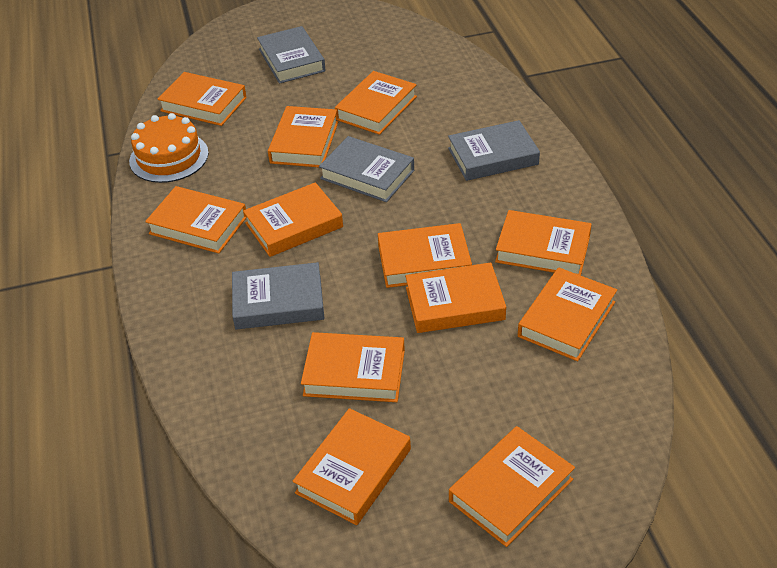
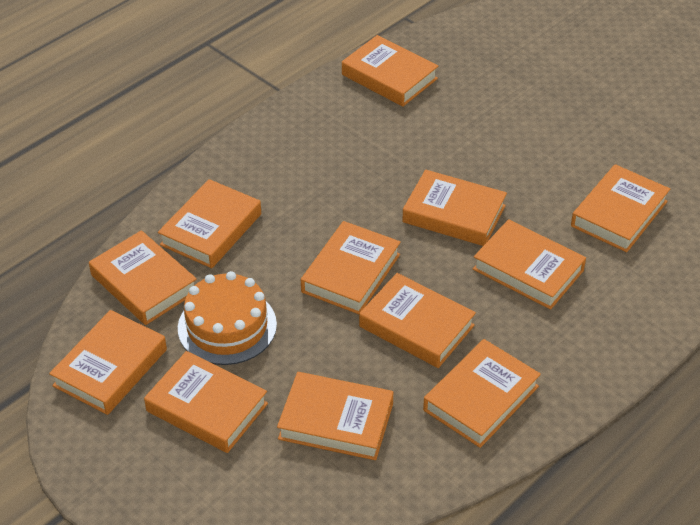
grey book: [232,262,325,329] [257,26,326,84] [319,136,414,202] [448,120,540,181] = 4 -> none = 0

